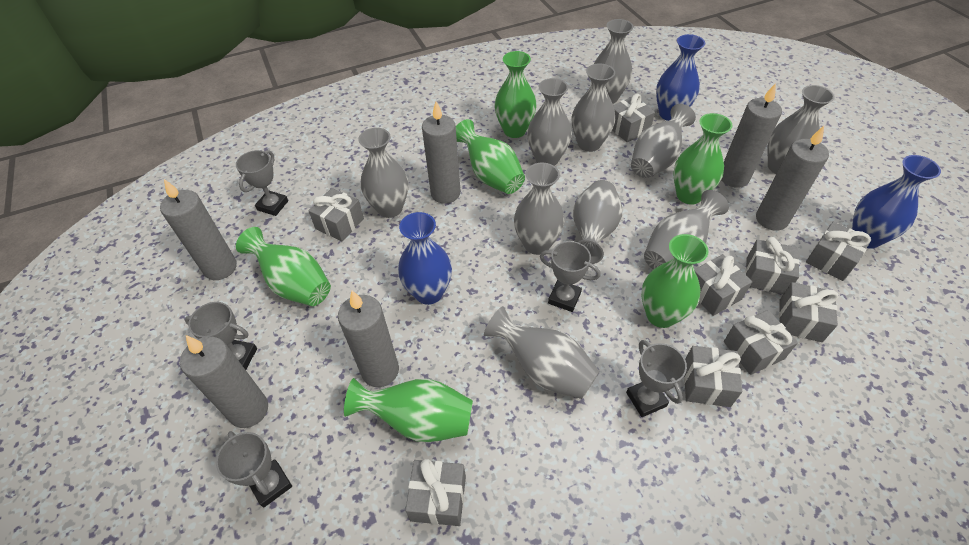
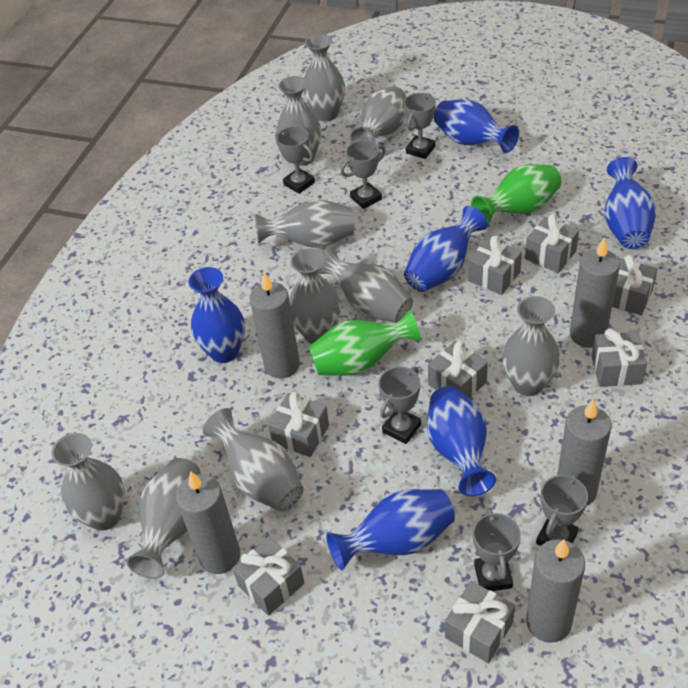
blue vase: [398,212,452,305] [656,34,705,121] [852,155,941,249] = 3 -> [188,267,245,363] [326,489,455,571] [404,206,488,292] [427,386,496,496] [434,99,519,153] [604,157,656,249] = 6
green vase: [236,227,331,306] [344,378,473,442] [456,119,525,194] [494,51,537,138] [641,234,709,328] [673,113,733,205] = 6 -> [309,309,421,376] [471,164,561,223] = 2
grey candle: [160,179,237,280] [180,335,268,428] [338,291,399,387] [422,101,461,204] [721,83,782,188] [756,126,829,231] = 6 -> [176,471,240,574] [250,272,300,379] [526,539,585,643] [557,400,612,506] [570,238,620,348] = 5
grey gift: [308,188,364,242] [405,459,466,526] [612,94,655,142] [684,346,742,407] [694,254,752,316] [724,310,798,375] [745,237,800,294] [779,282,838,342] [806,221,872,281] = 9 -> [232,537,304,616] [268,391,329,457] [428,341,488,398] [445,581,515,663] [468,236,522,295] [525,214,579,273] [591,329,647,387] [612,255,658,315] = 8
grey trophy: [184,302,257,370] [216,431,292,508] [236,150,288,216] [540,241,601,312] [626,340,687,417] = 5 -> [275,126,315,194] [341,140,386,209] [379,366,421,444] [404,93,436,159] [473,508,521,591] [536,473,588,546] = 6

